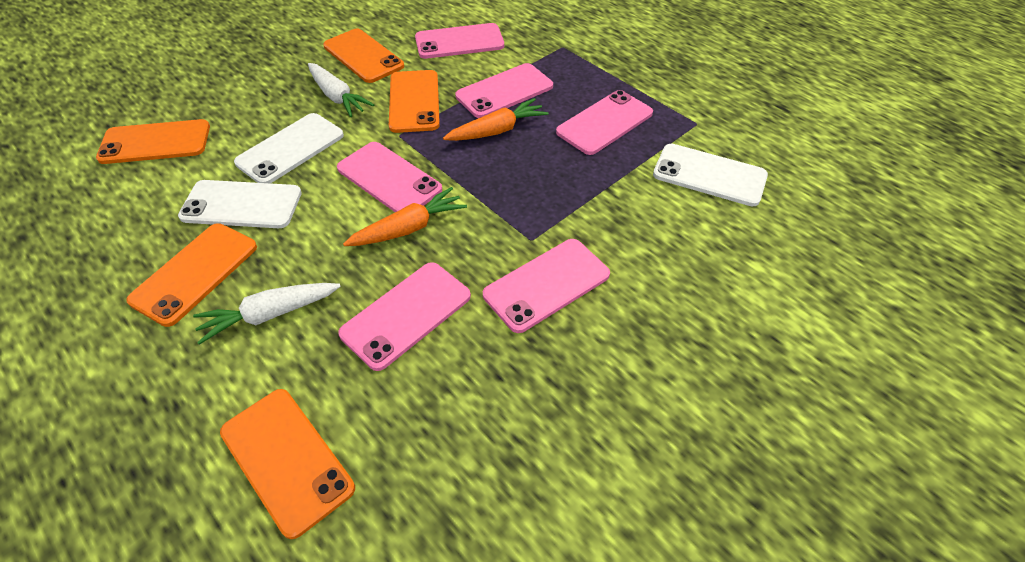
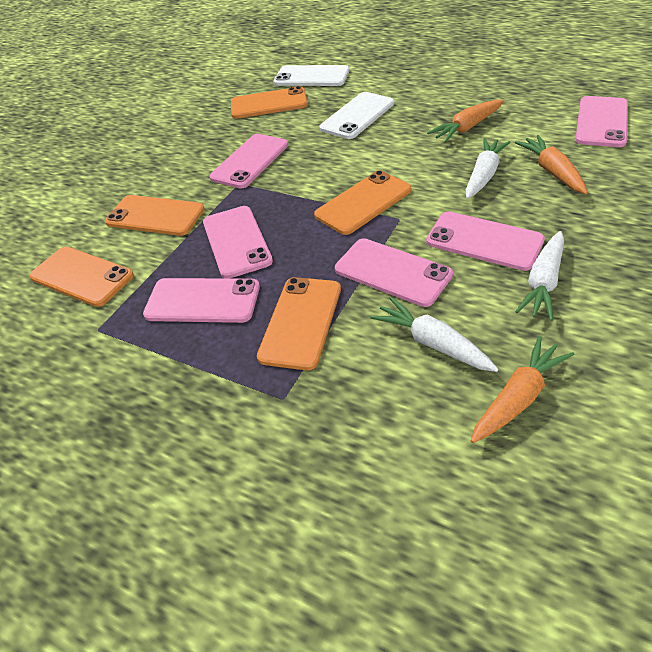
orange carrot: [343,187,467,246] [443,98,549,141] = 2 -> [427,100,504,143] [471,336,574,443] [515,135,588,194] = 3
white carrot: [193,283,341,345] [308,63,374,117] = 2 -> [370,297,499,372] [466,138,511,199] [515,231,564,321] = 3
white phone: [178,180,302,228] [234,113,344,184] [653,144,768,206] = 3 -> [273,65,350,86] [319,92,394,139] = 2

